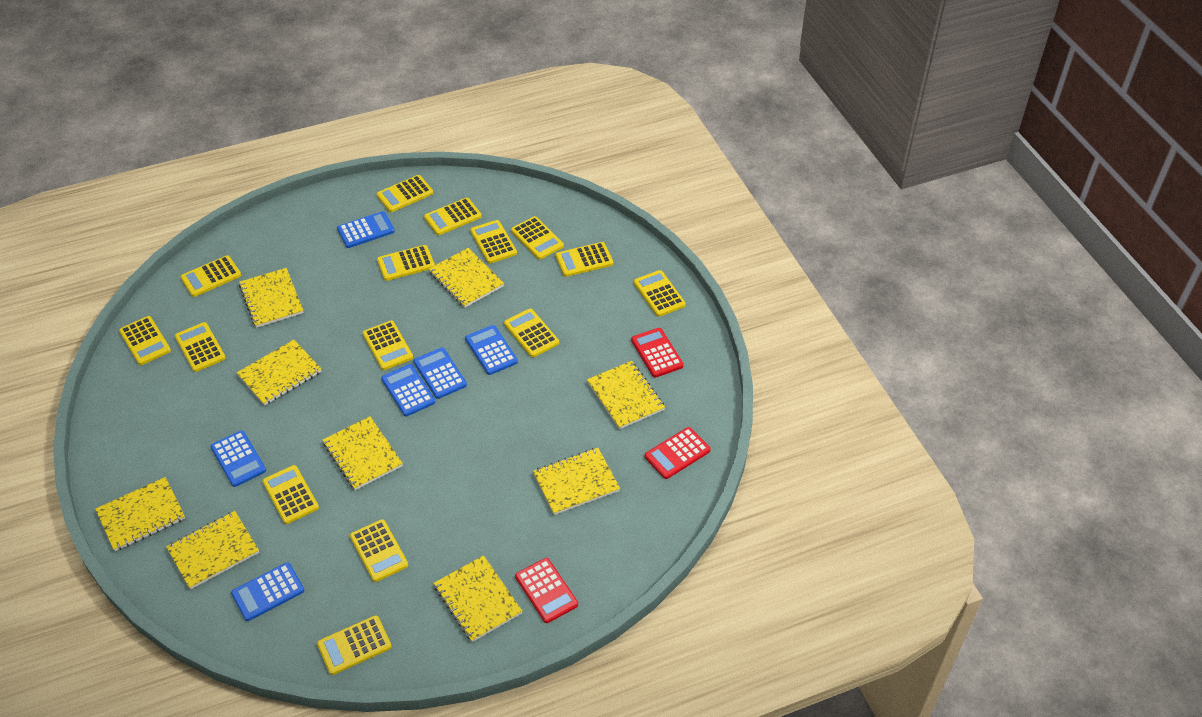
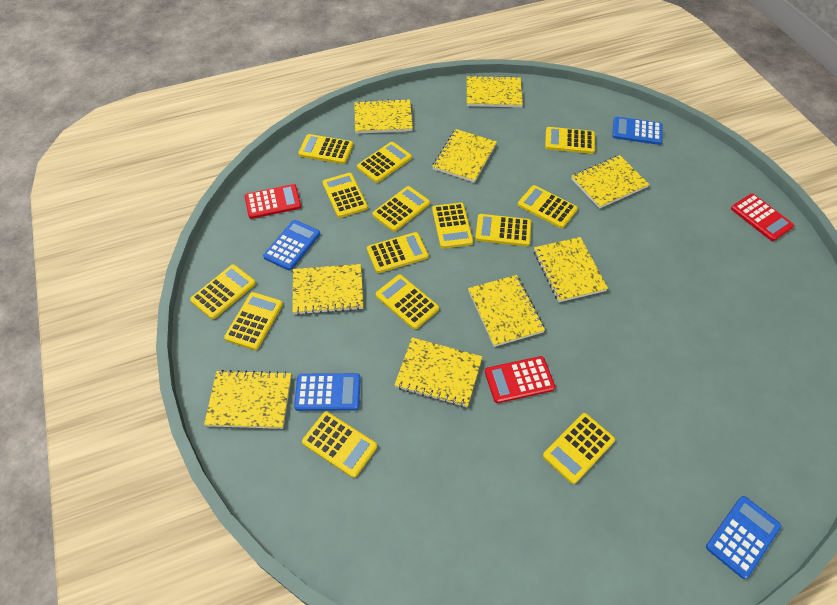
blue calculator: [210,430,266,487] [231,562,304,621] [337,211,395,248] [381,364,435,416] [413,347,467,399] [465,325,518,375] = 6 -> [263,220,320,271] [294,373,361,411] [612,117,663,145] [706,496,781,579] = 4
yellow calculator: [119,316,171,365] [175,322,226,372] [180,255,241,297] [262,465,319,524] [317,615,392,675] [350,519,408,582] [363,321,413,370] [377,175,433,212] [377,245,435,281] [424,198,482,235] [470,220,517,263] [504,309,559,357] [511,216,564,260] [555,242,613,277] [634,270,686,317] = 15 -> [190,264,256,319] [224,292,283,350] [298,134,353,164] [302,412,377,478] [322,173,368,218] [357,142,412,183] [367,232,429,273] [372,186,430,232] [376,275,439,329] [432,203,473,248] [475,214,531,246] [518,185,578,228] [543,413,615,484] [545,127,595,154] = 14

